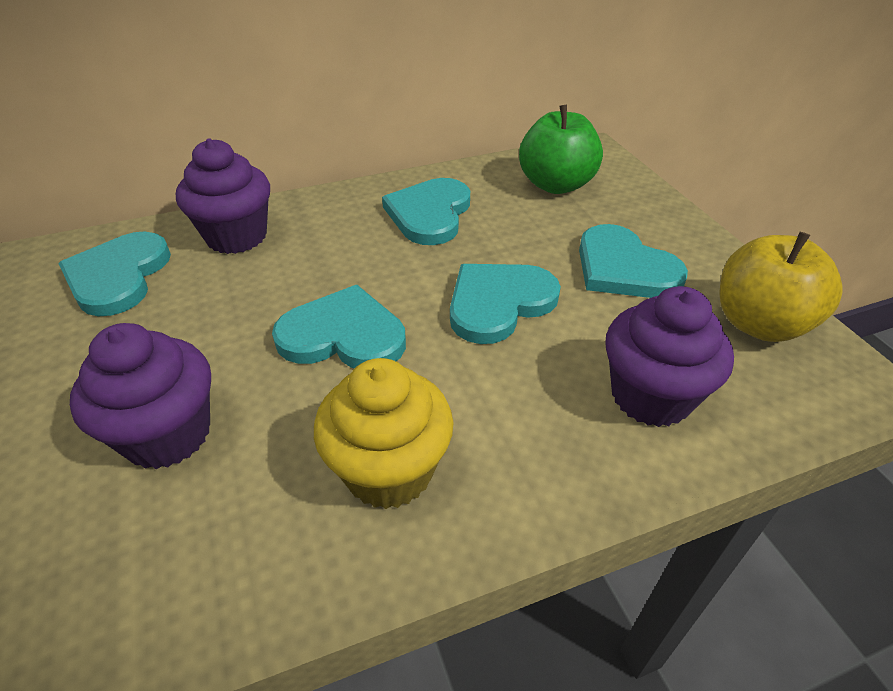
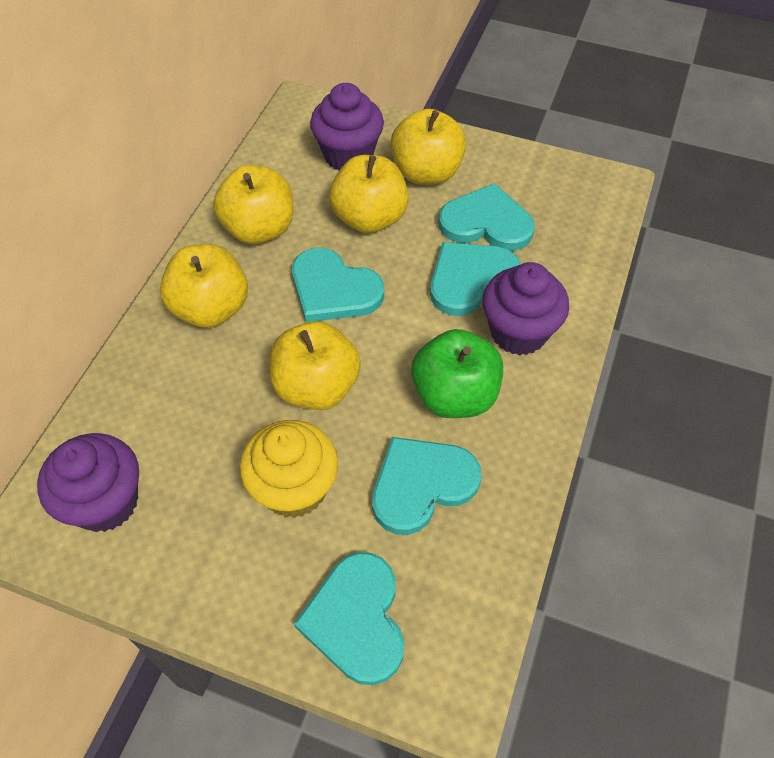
yellow apple: [719,232,842,342] = 1 -> [160,244,248,328] [213,165,294,244] [270,321,361,410] [329,155,409,233] [390,109,466,185] = 5

